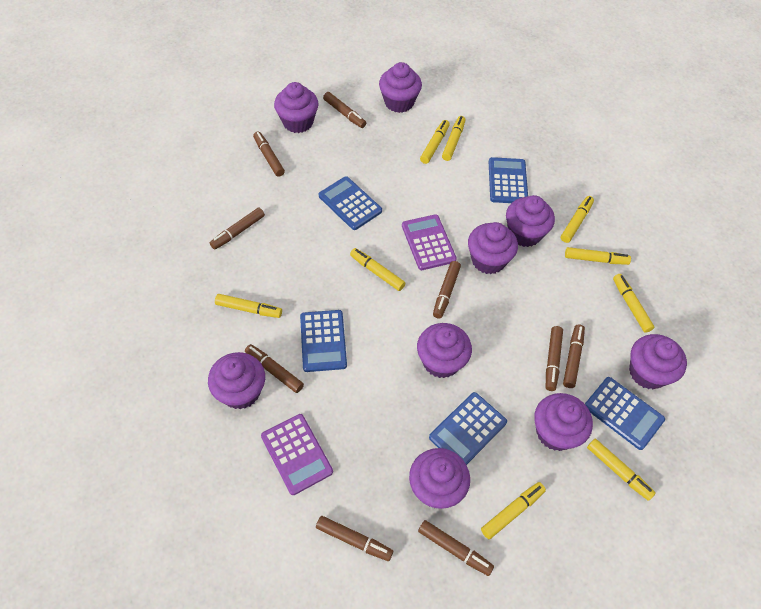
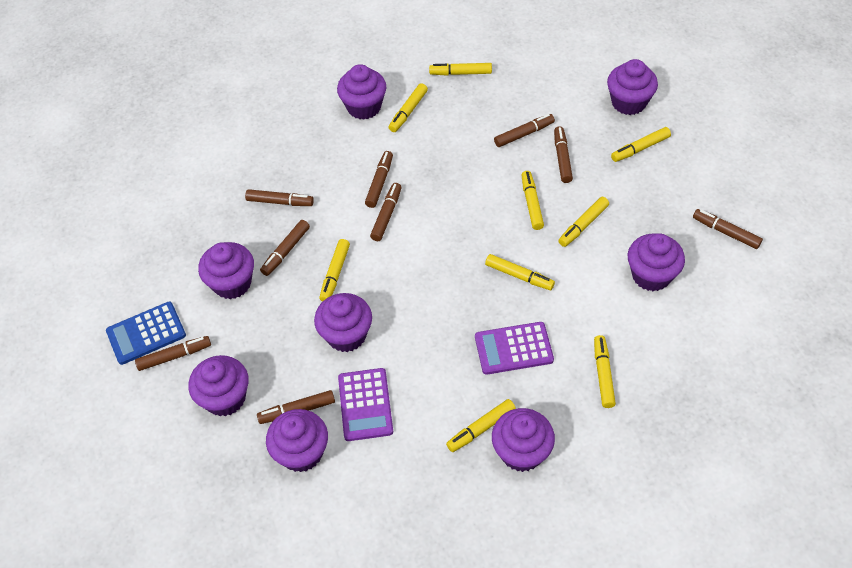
blue calculator: [300,310,347,372] [319,176,382,230] [429,392,507,465] [489,157,528,203] [585,377,665,450] = 5 -> [106,302,186,365] = 1
purple cupcake: [208,352,265,410] [274,82,319,133] [379,62,422,113] [409,448,470,509] [417,323,472,378] [468,222,518,274] [506,195,555,247] [534,393,593,451] [629,334,687,389] = 9 -> [188,355,249,416] [198,242,254,299] [266,409,328,472] [314,293,372,352] [337,64,386,120] [492,408,555,472] [607,59,658,115] [628,233,685,291] = 8

